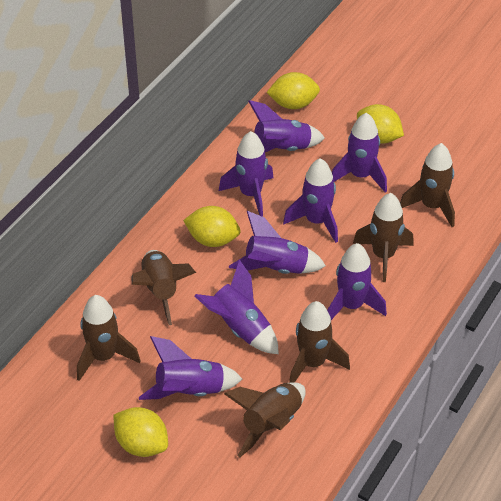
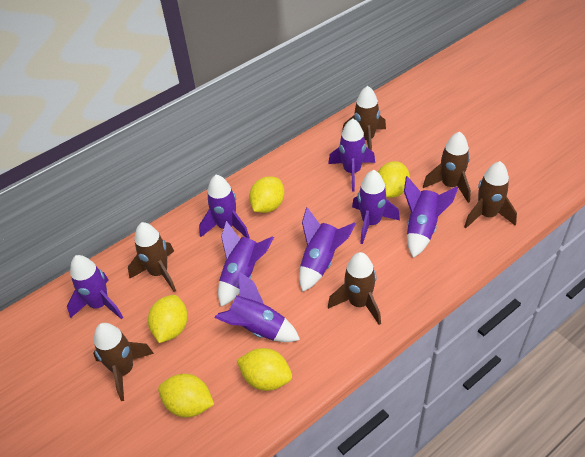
yellow lemon: [114,407,168,457] [183,206,240,247] [266,72,320,109] [357,104,404,144] = 4 -> [148,295,188,343] [158,374,214,418] [237,348,292,391] [249,176,284,213] [378,161,410,198] = 5

